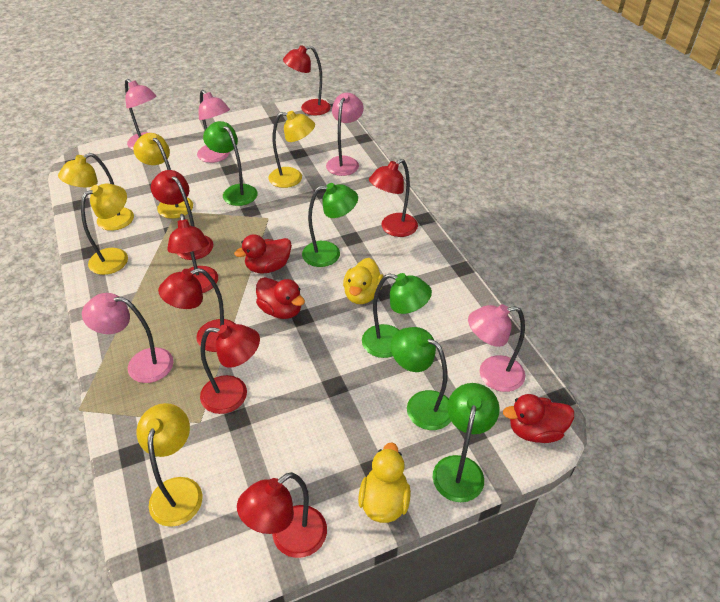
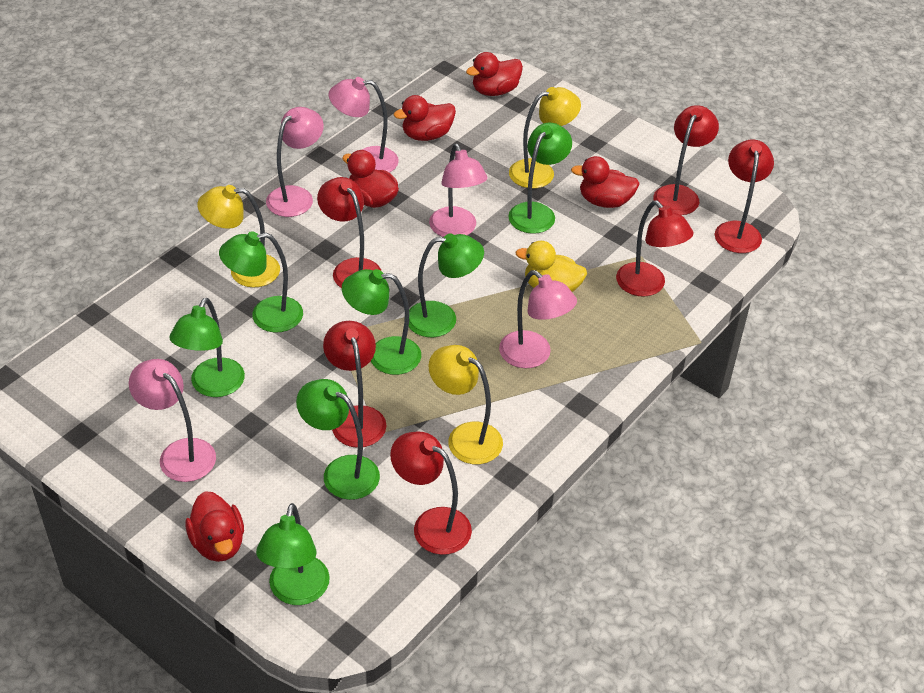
green lamp: [203,121,258,206] [302,183,358,267] [362,273,432,358] [391,327,451,430] [433,383,500,502] = 5 -> [169,298,245,397] [219,231,303,333] [256,503,330,605] [296,379,380,500] [342,269,421,375] [409,233,484,337] [508,123,572,234] = 7
red duck: [234,234,292,274] [256,277,305,319] [503,394,574,443] = 3 -> [186,491,244,562] [342,150,399,208] [394,95,456,141] [466,52,523,96] [571,156,640,208] = 5
red lamp: [151,170,213,260] [158,268,235,352] [167,214,218,293] [200,324,260,414] [237,472,327,558] [283,45,331,115] [369,159,418,237] = 7 -> [317,177,381,288] [323,321,386,448] [390,432,472,555] [616,200,693,297] [653,105,719,215] [715,140,774,253] = 6
yellow duck: [343,258,383,304] [358,443,411,523] = 2 -> [515,241,587,292] = 1
yellow lamp: [58,153,134,231] [81,184,128,275] [133,133,193,219] [137,403,203,527] [268,111,315,188] = 5 -> [197,185,280,288] [428,345,503,464] [509,87,581,188] = 3

